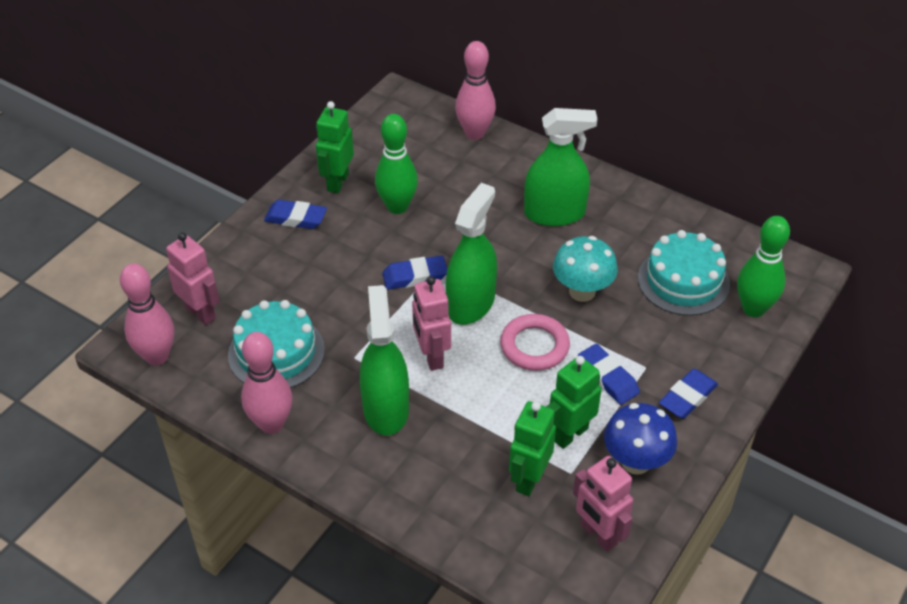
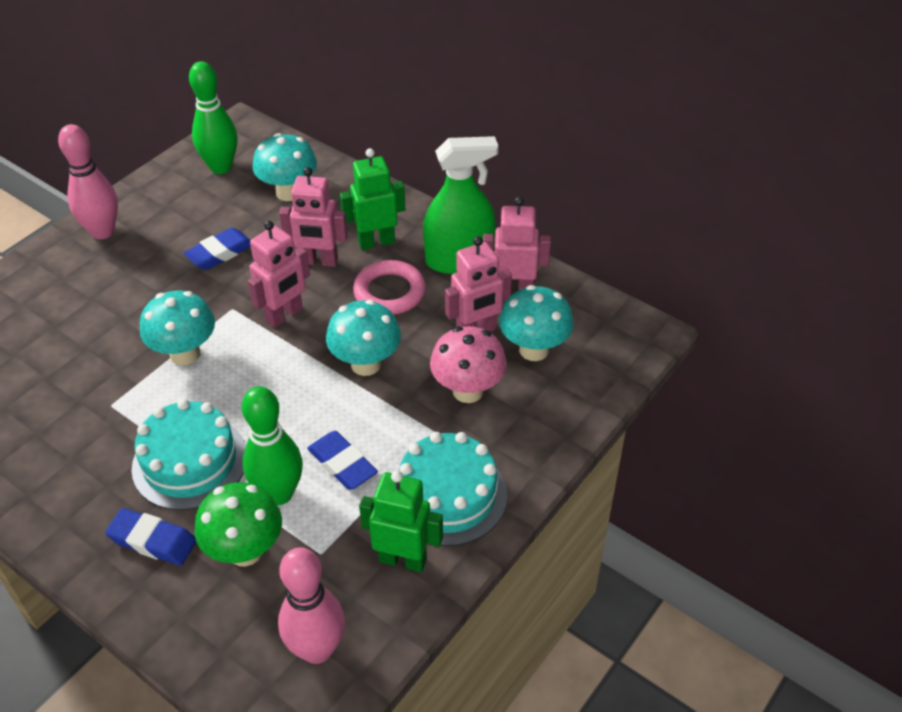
blue eraser: [264,200,327,229] [382,255,447,290] [578,344,640,405] [659,369,718,419] = 4 -> [105,508,196,566] [184,228,251,270] [307,431,378,490] = 3
blue mushroom: [604,403,677,475] = 1 -> none = 0
green mushroom: none = 0 -> [194,482,282,567] = 1
green robot: [316,101,354,193] [509,401,556,496] [547,356,601,449] = 3 -> [340,148,405,250] [359,471,443,572] = 2
green spray bottle: [360,285,409,436] [446,183,497,325] [524,108,597,226] = 3 -> [423,136,498,274] = 1
pink bowling pin: [120,263,174,365] [241,332,292,434] [455,41,496,140] = 3 -> [58,124,118,239] [278,547,345,664] = 2
pink mushroom: none = 0 -> [430,326,507,403] = 1
pink robot: [166,232,220,325] [412,276,451,371] [573,456,633,552] = 3 -> [248,221,310,328] [279,167,348,267] [445,236,512,331] [483,197,551,290] = 4
turquoise mushroom: [553,236,618,302] = 1 -> [140,290,215,366] [253,133,317,201] [326,300,401,376] [499,285,574,361] = 4

